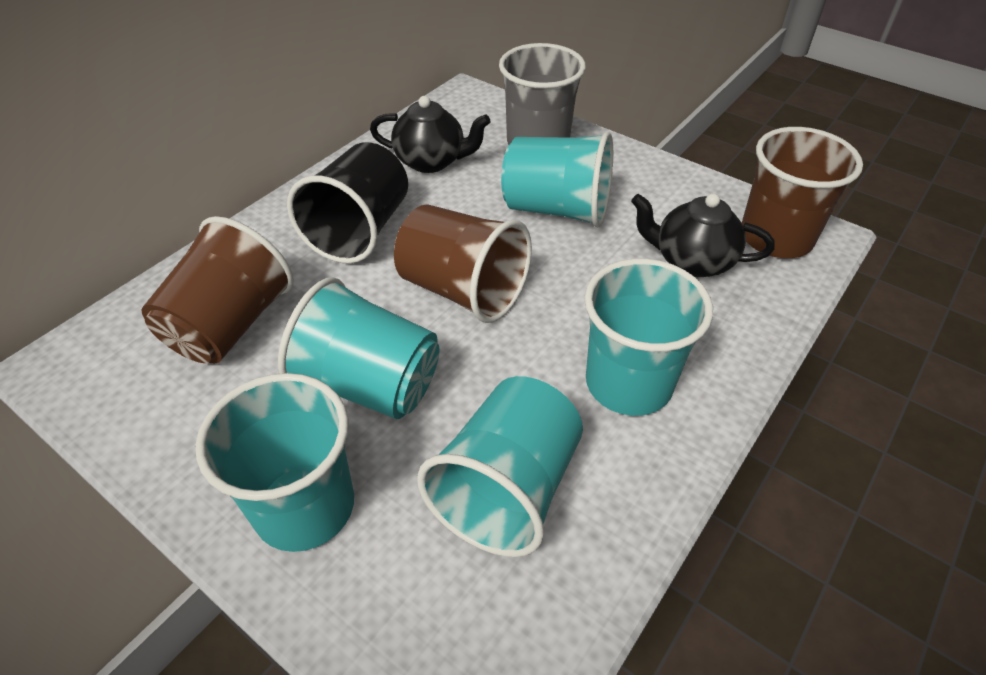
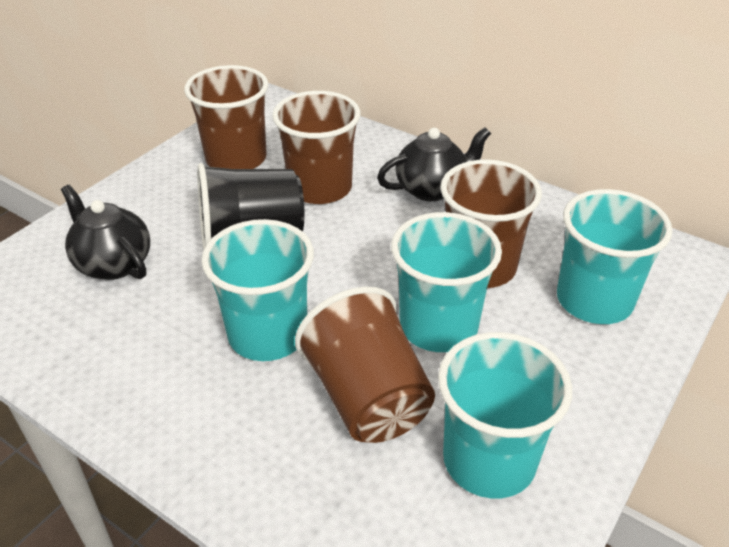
brown cup: [142,216,294,363] [394,204,532,323] [742,127,863,258] = 3 -> [184,65,269,169] [272,91,361,204] [295,287,435,443] [440,159,542,288] = 4
grey cup: [499,43,586,145] = 1 -> none = 0
turquoise cup: [195,373,354,552] [278,277,440,419] [417,376,583,557] [501,132,613,227] [584,259,713,416] = 5 -> [201,219,314,361] [391,212,502,352] [438,332,572,498] [557,189,673,324] = 4

